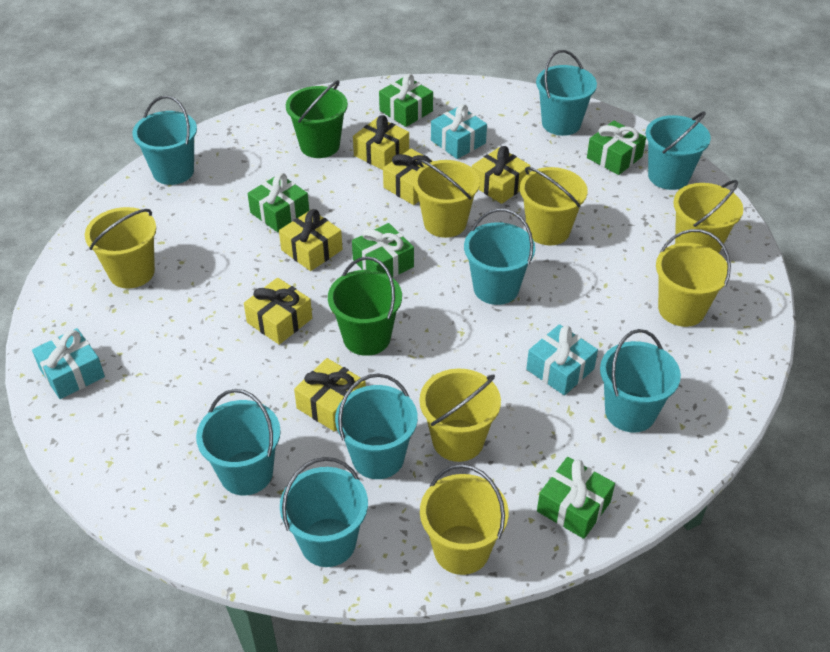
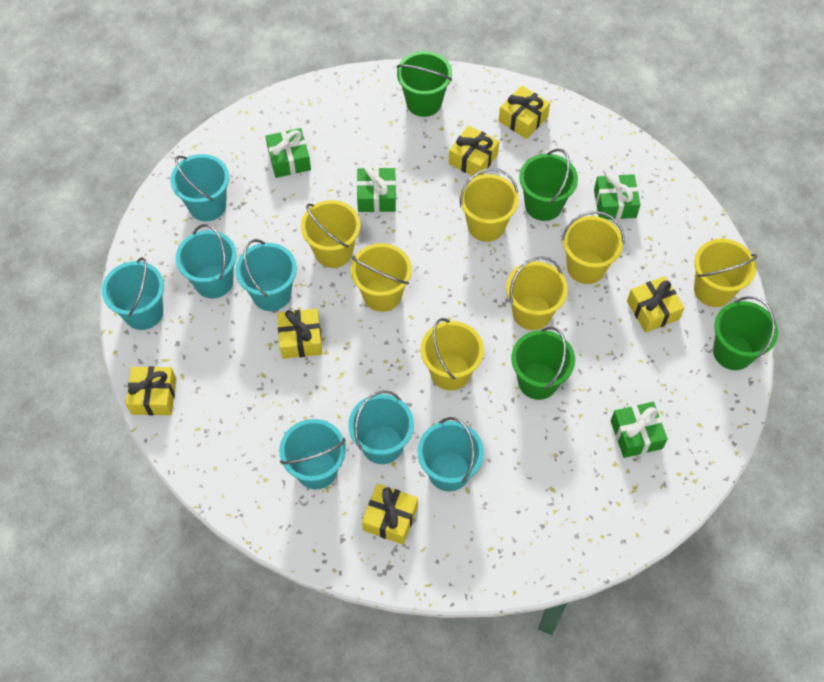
green bucket: [286,80,348,158] [328,256,402,356] = 2 -> [396,51,452,117] [511,327,575,400] [519,149,578,221] [713,296,778,370] = 4
green gift: [247,173,309,232] [352,223,414,278] [379,74,433,127] [537,457,615,539] [587,121,646,175] = 5 -> [266,128,311,178] [357,166,396,212] [594,173,641,220] [611,402,668,458] = 4
turquoise bucket: [132,96,197,185] [196,389,281,495] [280,457,368,567] [335,373,418,479] [464,209,535,305] [536,50,597,136] [600,329,681,433] [646,111,711,190] = 8 -> [102,257,164,330] [170,154,229,221] [175,224,237,298] [236,239,297,311] [279,419,346,489] [348,390,414,464] [418,417,484,491] = 7
turquoise gift: [32,328,105,399] [431,104,487,159] [526,324,598,396] = 3 -> none = 0

